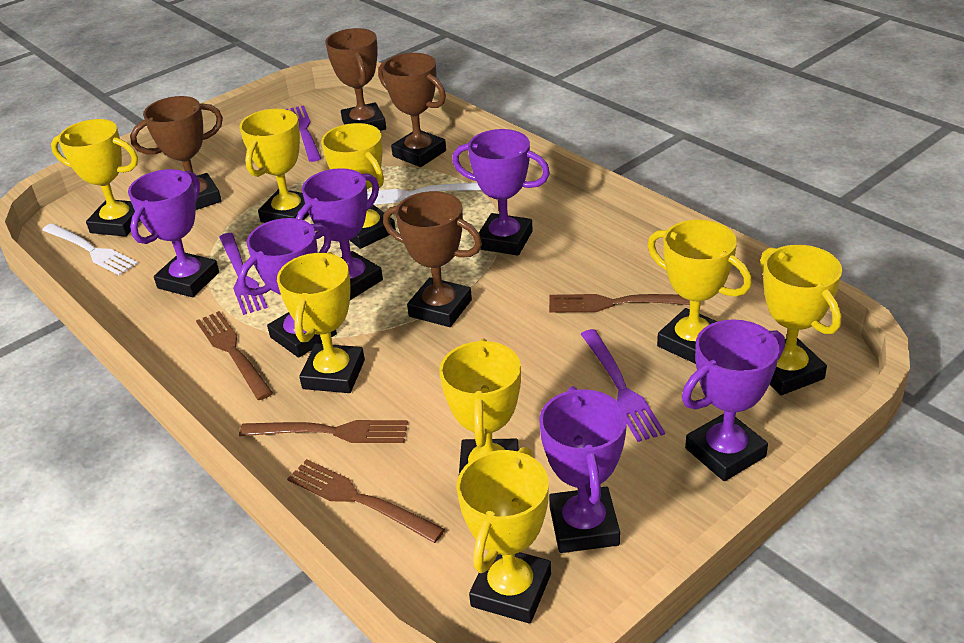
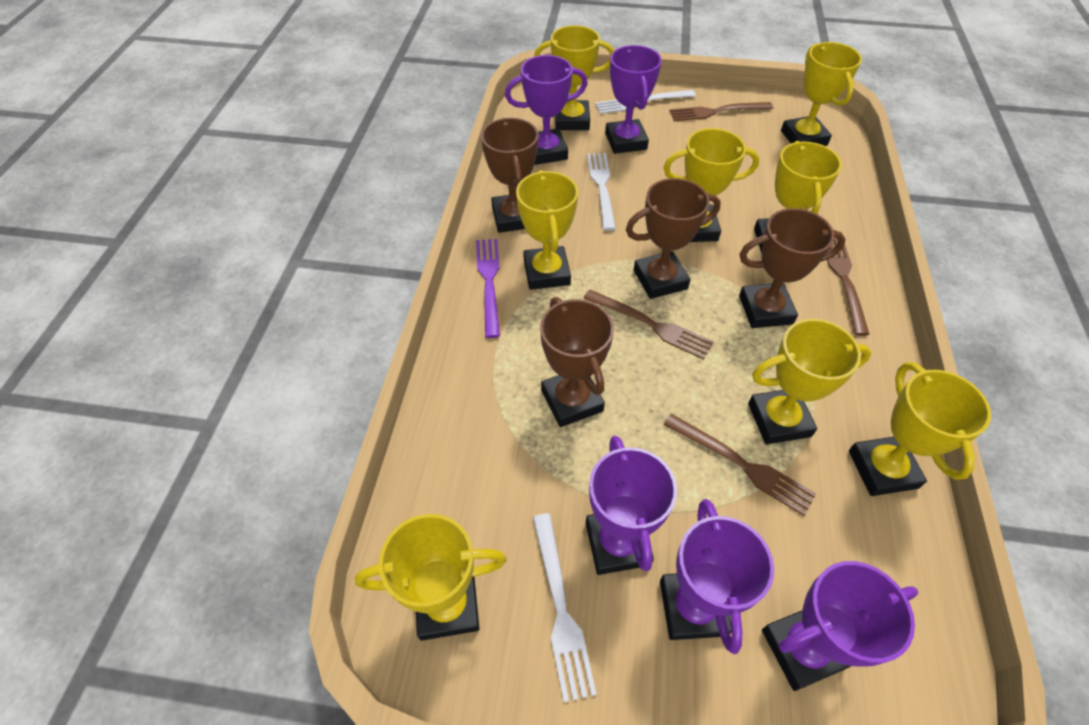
purple fork: [219,233,268,315] [286,105,321,162] [581,329,665,442] = 3 -> [476,239,500,338] = 1
purple trophy: [128,169,219,297] [238,218,337,358] [296,168,383,300] [452,129,550,256] [539,386,627,553] [682,319,785,481] = 6 -> [505,55,588,165] [586,435,677,575] [605,45,662,154] [660,499,774,654] [762,561,918,691] = 5
white fork: [42,223,138,276] [367,182,481,205] = 2 -> [533,513,597,702] [587,153,616,231] [595,90,696,114] = 3

